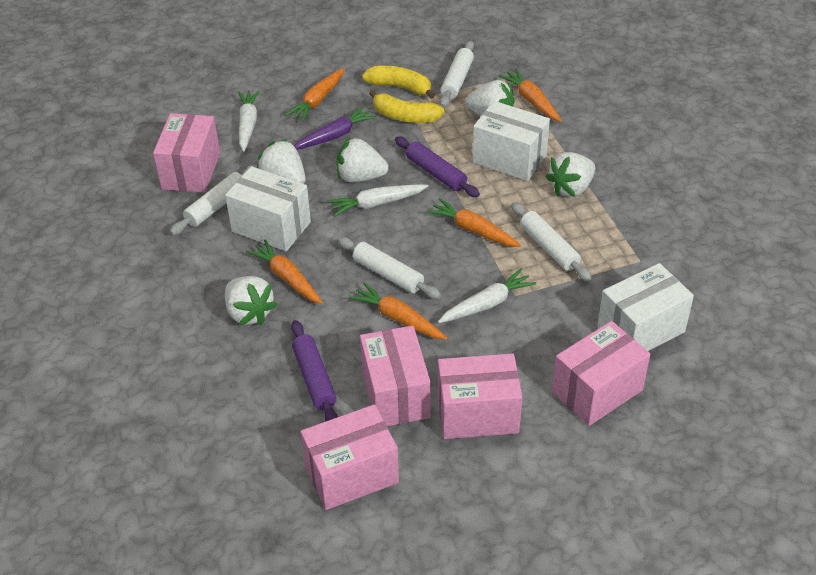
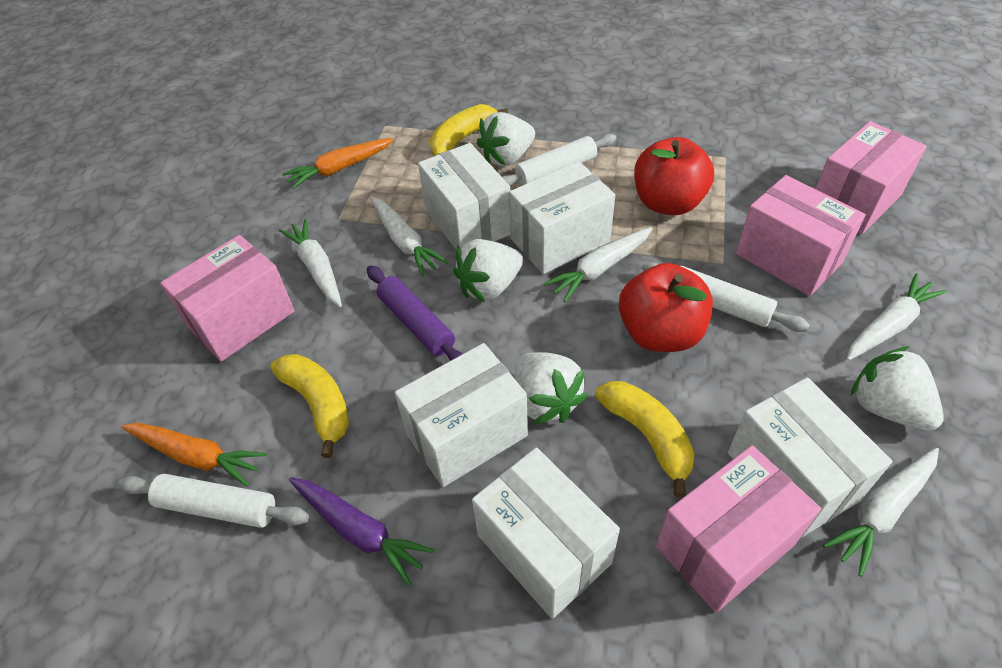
orange carrot: [246,239,323,304] [285,68,345,122] [349,282,447,340] [427,198,521,247] [499,69,562,122] = 5 -> [121,423,267,487] [282,138,394,189] = 2
pink box: [153,113,220,193] [301,404,399,510] [360,326,431,426] [438,353,522,439] [552,321,650,426] = 5 -> [160,235,295,362] [656,445,821,613] [736,175,866,296] [815,121,927,234] = 4
purple rolling pin: [291,320,338,421] [395,136,480,197] = 2 -> [367,265,463,361] = 1
red apple: none = 0 -> [619,263,713,352] [634,137,714,215] = 2
white box: [225,166,311,251] [472,101,550,181] [597,263,694,351] = 3 -> [395,343,528,487] [418,143,511,250] [472,448,620,619] [509,161,615,274] [728,377,892,538] = 5
white carrot: [238,90,260,152] [328,184,428,217] [438,269,536,323] = 3 -> [279,219,342,307] [371,197,448,277] [544,227,652,302] [823,448,939,577] [847,273,947,360] = 5
white rolling pin: [170,165,257,235] [338,237,441,299] [440,41,474,108] [511,202,591,281] = 4 -> [118,474,309,528] [502,134,616,186] [642,262,809,332] = 3
white strawberry: [225,276,277,325] [257,139,306,184] [336,137,389,182] [465,80,515,116] [546,152,595,197] = 5 -> [453,239,523,302] [477,112,535,166] [515,352,588,424] [851,346,944,431] = 4
yellow banana: [362,66,435,99] [369,90,445,123] = 2 -> [270,354,349,458] [430,104,508,156] [595,381,695,498] = 3

